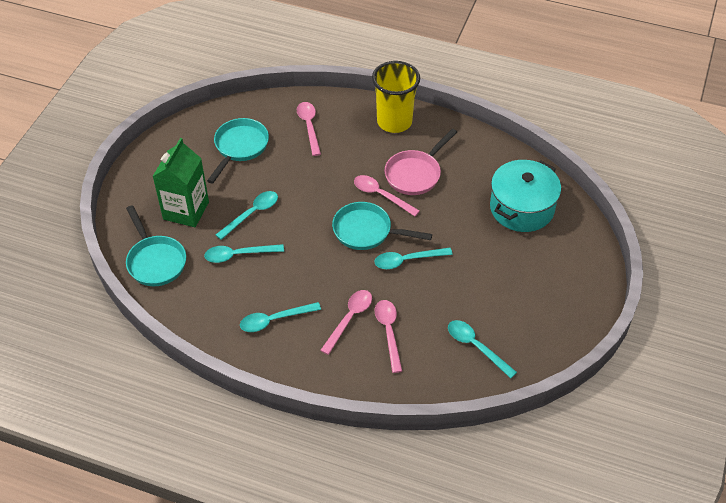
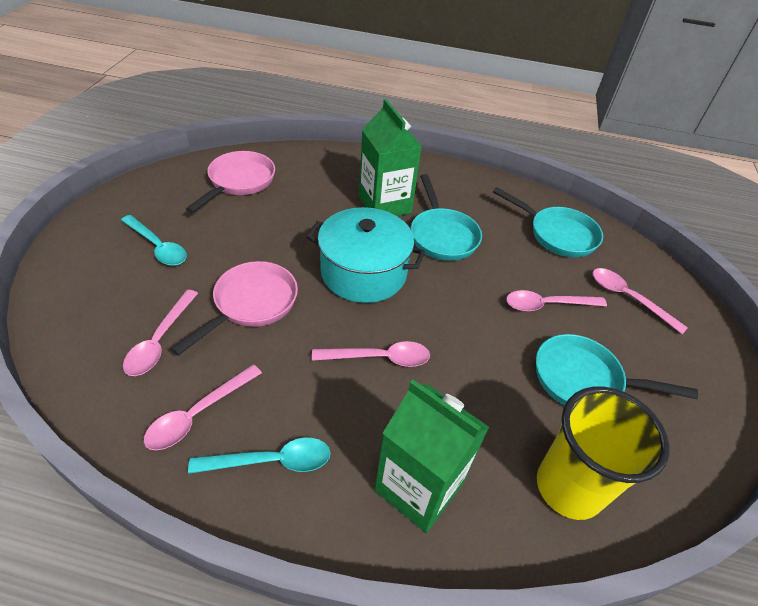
green carton: [152,138,209,227] = 1 -> [359,99,422,216] [375,380,489,533] = 2
pink pan: [384,129,457,195] = 1 -> [171,261,298,356] [186,151,275,213] = 2
pink spoon: [297,102,321,156] [320,290,372,355] [354,175,420,216] [375,300,402,373] = 4 -> [123,290,198,376] [144,364,262,450] [312,341,430,367] [506,290,607,312] [592,268,688,334] = 5
turquoise spoon: [204,244,284,263] [216,191,278,240] [240,302,321,332] [375,248,453,269] [448,320,517,378] = 5 -> [121,215,187,266] [188,438,331,474] = 2

